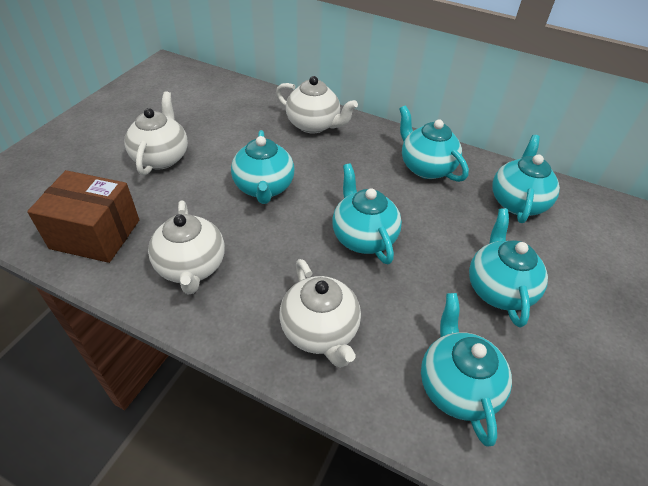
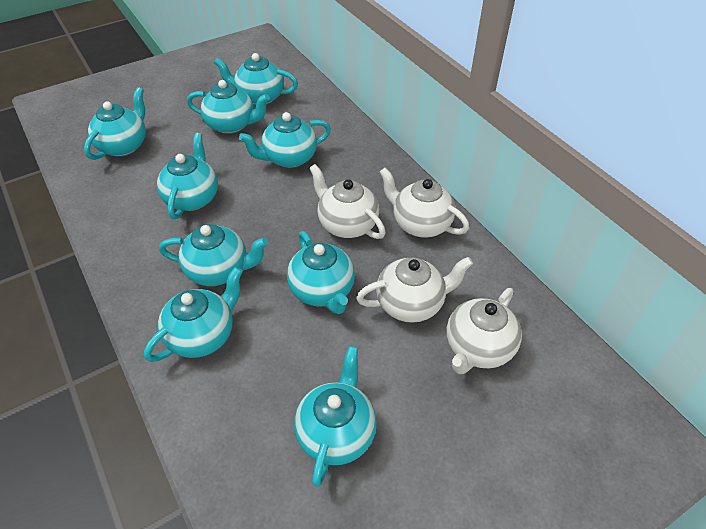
brown box: [27,170,139,263] = 1 -> none = 0
turquoise teapot: [231,130,295,204] [332,163,402,264] [399,105,469,182] [421,293,512,447] [469,208,548,328] [492,135,560,223] = 6 -> [84,87,146,160] [144,267,243,362] [157,133,218,219] [159,224,268,286] [187,80,270,134] [214,53,298,105] [239,112,331,168] [287,231,355,314] [294,346,377,487] = 9

